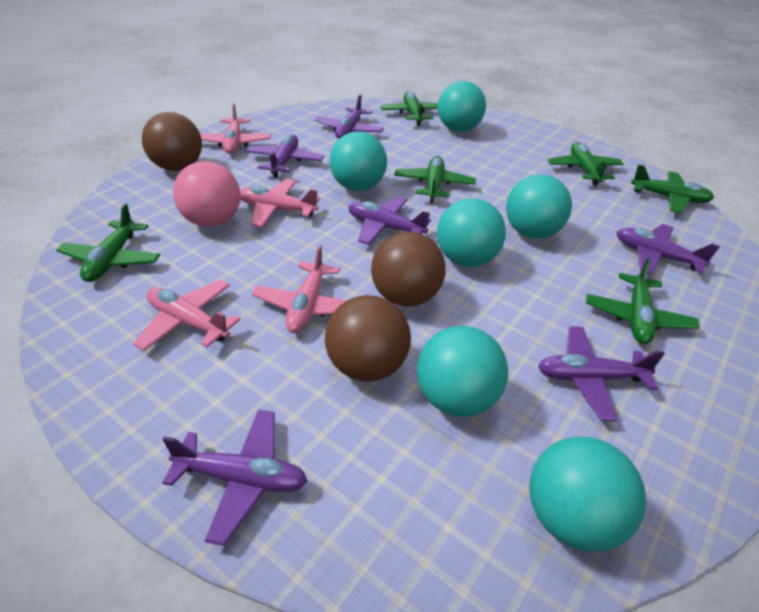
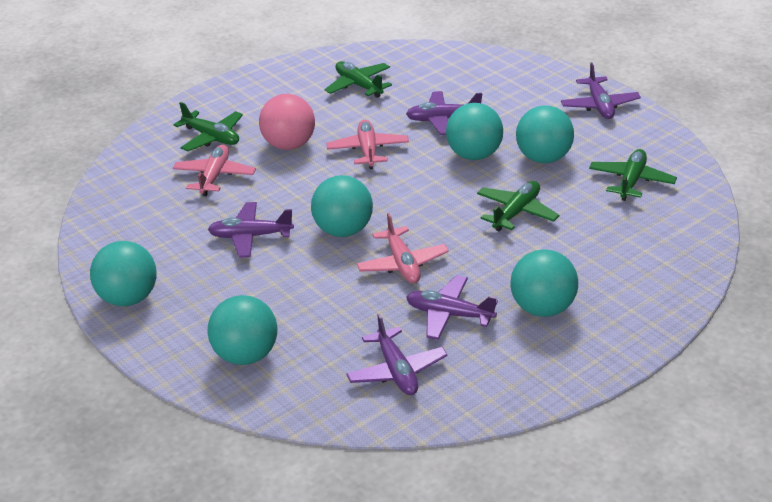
brown ball: [142,112,202,171] [325,295,411,382] [371,232,446,307] = 3 -> none = 0
green plane: [56,203,160,282] [380,91,438,126] [394,156,476,203] [548,142,624,186] [586,258,700,344] [631,165,714,213] = 6 -> [174,102,243,152] [324,61,392,98] [477,181,559,231] [589,149,677,201] = 4
pink plane: [133,280,241,351] [200,103,271,154] [240,179,320,227] [252,245,347,333] = 4 -> [173,145,256,196] [326,120,409,169] [357,213,449,283] = 3
purple plane: [162,409,307,546] [246,134,324,178] [315,94,384,139] [348,196,431,245] [538,326,665,421] [616,224,720,275] = 6 -> [208,202,294,258] [346,313,447,395] [406,91,482,135] [406,275,498,340] [561,63,641,119] = 5

